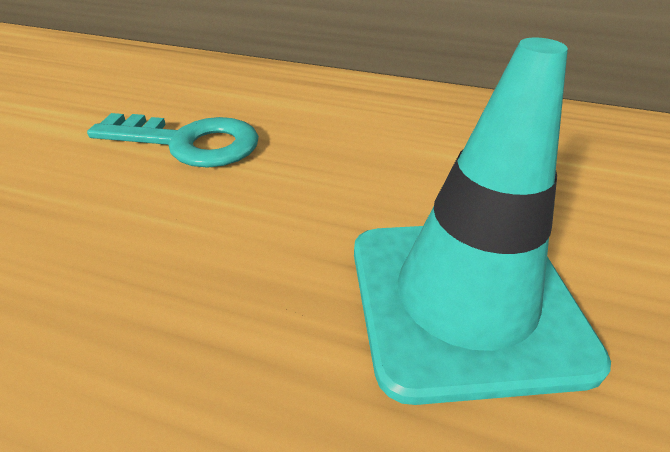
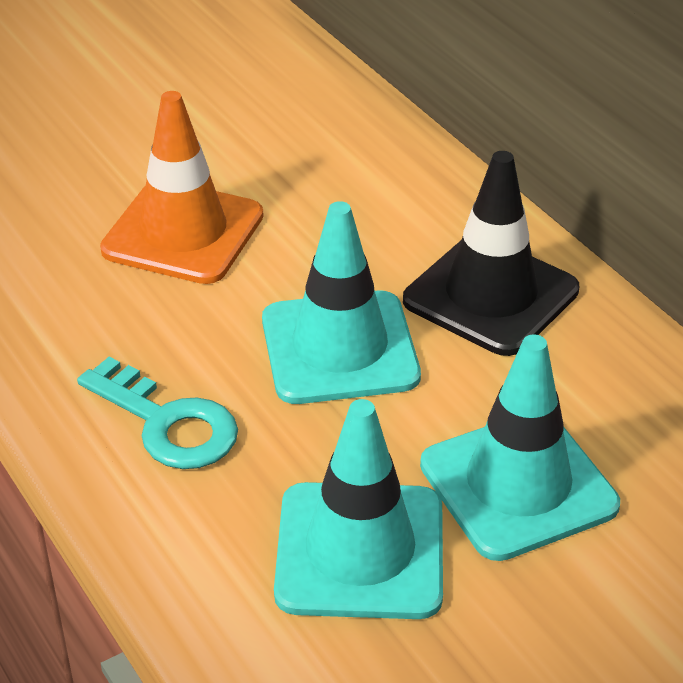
black traffic cone: none = 0 -> [403,151,579,356] = 1
orange traffic cone: none = 0 -> [100,91,264,284] = 1
turquoise traffic cone: [354,38,611,405] = 1 -> [262,201,421,404] [274,399,443,619] [420,334,620,561] = 3

